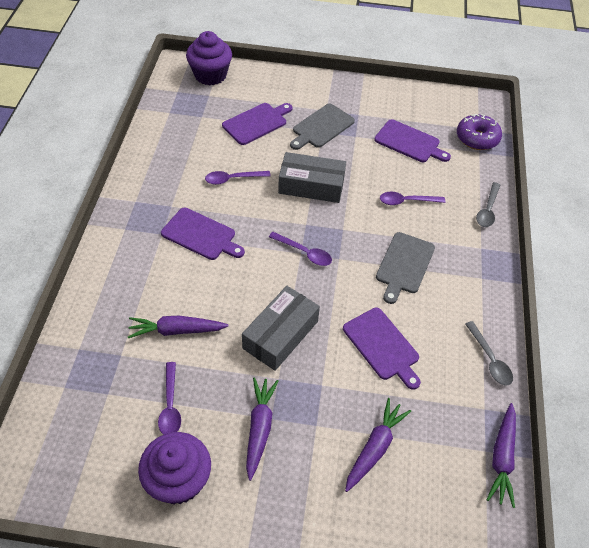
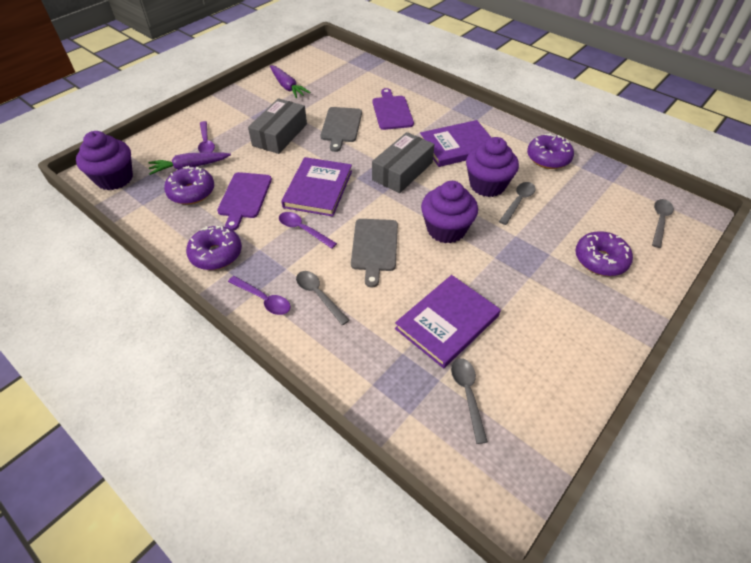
grey spoon: [465,321,513,386] [476,182,500,227] = 2 -> [296,271,350,325] [451,358,488,444] [499,182,536,225] [652,199,674,248] = 4
purple book: none = 0 -> [281,157,352,216] [395,275,501,368] [420,120,492,167] = 3
purple carrot: [128,316,229,338] [246,377,278,481] [345,398,411,492] [487,403,516,508] = 4 -> [148,152,231,175] [270,65,311,98] = 2
purple cupcake: [138,432,211,504] [186,31,232,85] = 2 -> [76,131,133,190] [421,181,478,243] [466,137,519,197] = 3
purple cutting board: [161,208,245,260] [222,103,293,145] [343,308,421,390] [374,119,451,162] = 4 -> [217,172,272,231] [373,88,414,130] = 2
purple donut: [457,114,502,150] = 1 -> [164,166,214,204] [186,226,242,270] [527,133,574,169] [575,231,633,276] = 4
purple spoon: [158,362,181,435] [205,171,271,185] [269,232,332,266] [380,192,445,205] = 4 -> [198,121,215,153] [228,276,291,315] [279,212,337,249] = 3

